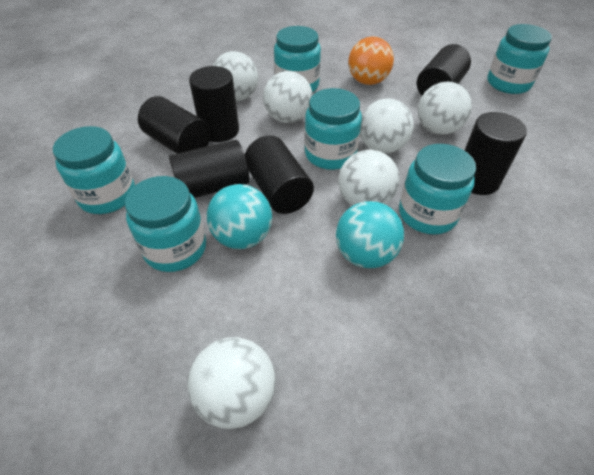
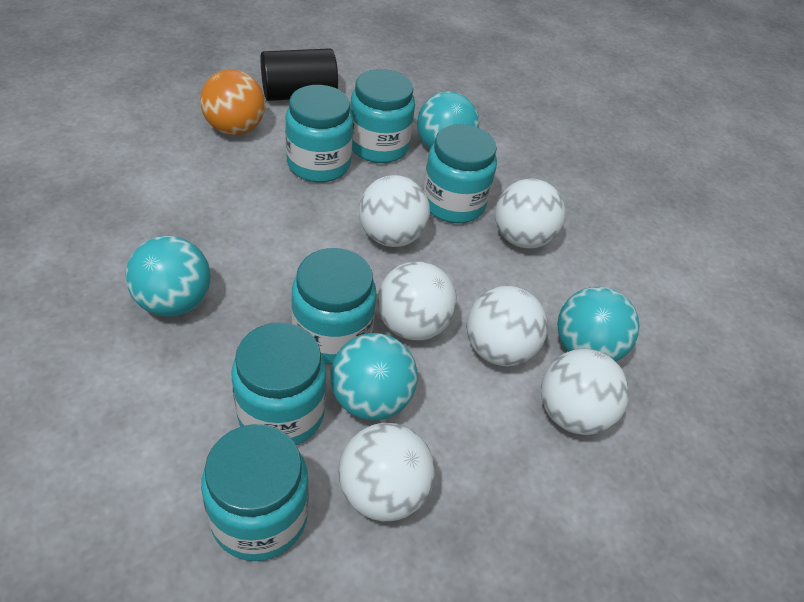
black cylinder: [138,96,210,154] [169,140,249,198] [189,66,239,142] [245,136,314,214] [417,44,471,96] [464,112,527,195] = 6 -> [260,48,338,101] = 1
turquoise ball: [207,184,272,249] [336,201,404,269] = 2 -> [125,236,210,317] [331,333,418,421] [417,91,479,149] [557,287,640,362] = 4

